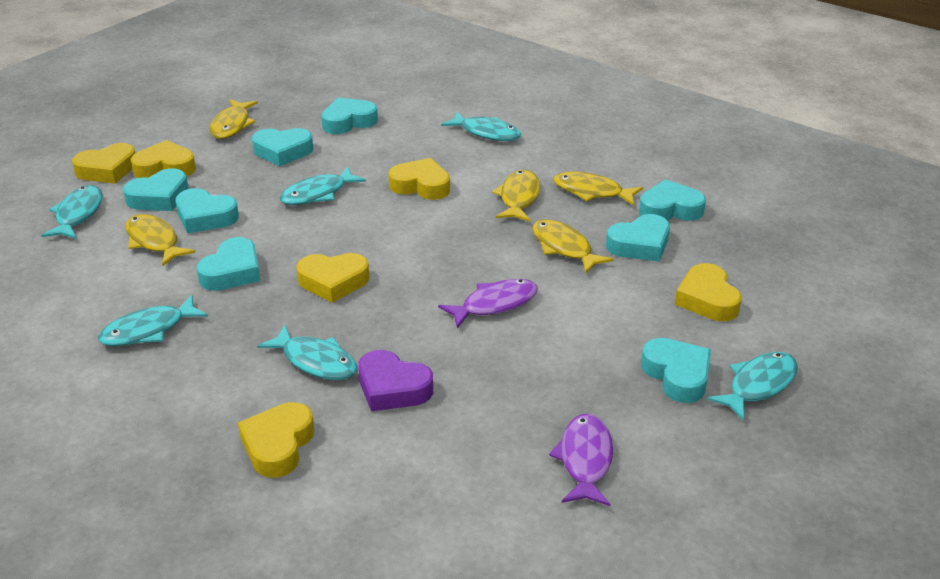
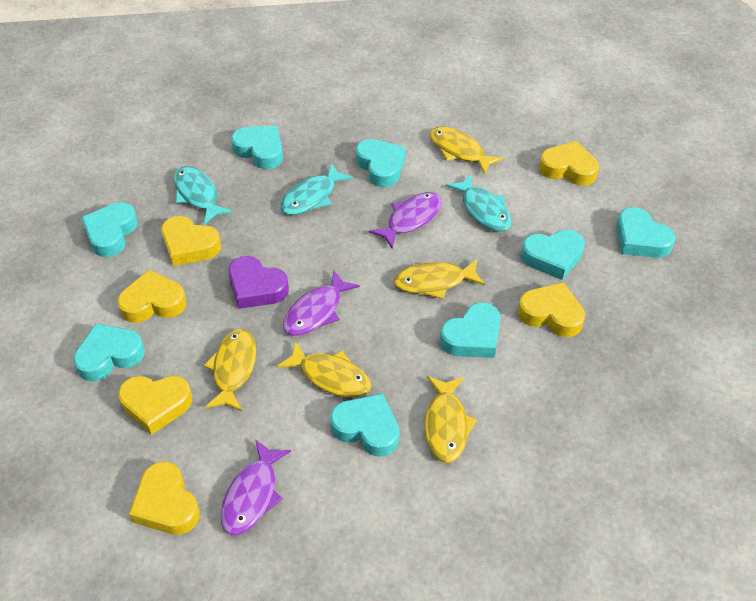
purple fish: [438,279,538,328] [549,413,613,506] = 2 -> [221,439,291,536] [283,270,360,336] [369,192,442,248] = 3
turquoise fish: [41,185,103,239] [98,295,208,346] [257,325,357,380] [280,166,366,205] [441,112,521,141] [707,352,798,421] = 6 -> [174,166,233,225] [280,163,353,215] [446,173,512,232] = 3

